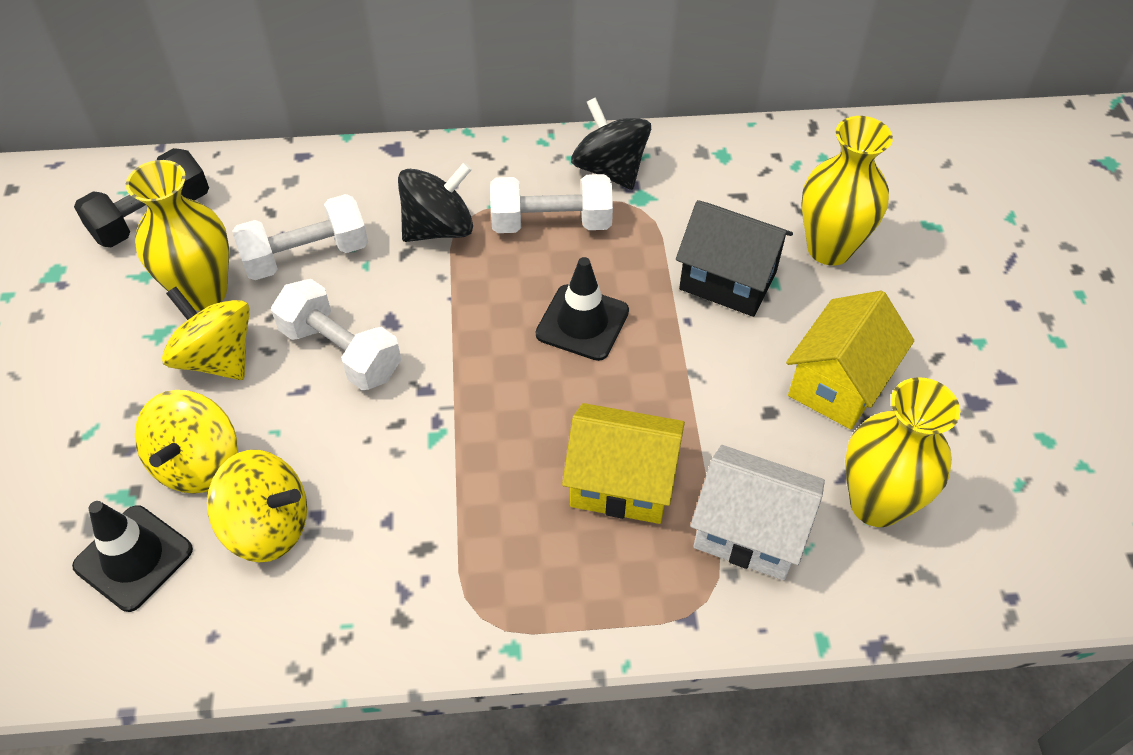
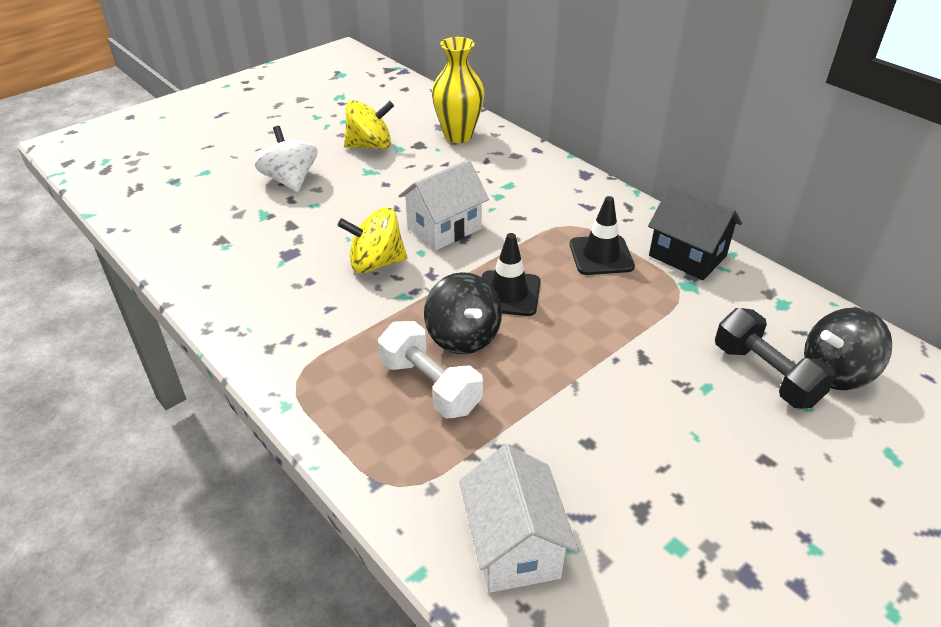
white dumbbell: [232,194,368,280] [271,279,401,390] [490,174,613,233] = 3 -> [378,321,483,418] = 1
white house: [690,445,825,580] = 1 -> [399,159,489,250] [459,445,578,593] = 2
white spinning top: none = 0 -> [255,126,317,192] = 1
yellow house: [562,403,685,524] [786,291,914,430] = 2 -> none = 0
yellow spinning top: [135,390,238,494] [162,287,250,380] [207,450,307,562] = 3 -> [338,207,407,274] [344,100,394,149] = 2
yellow vase: [126,160,229,311] [801,116,893,265] [845,377,960,527] = 3 -> [432,37,484,143] = 1

